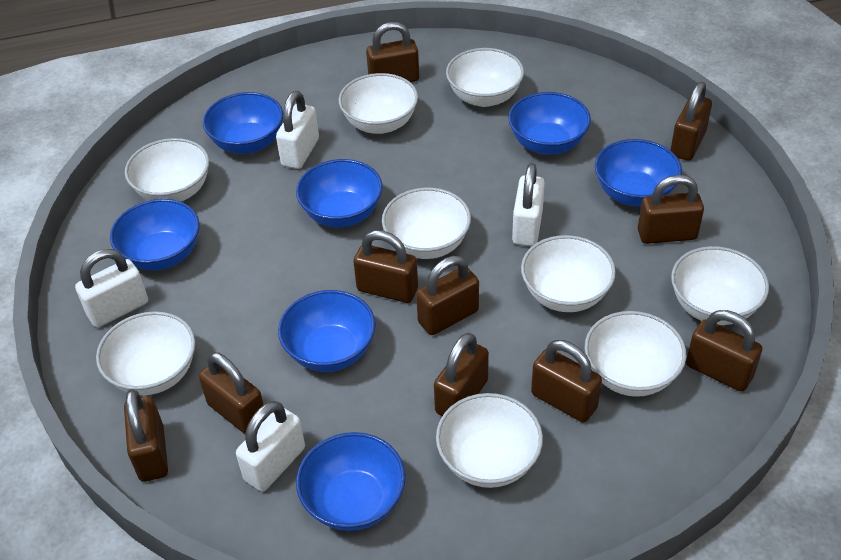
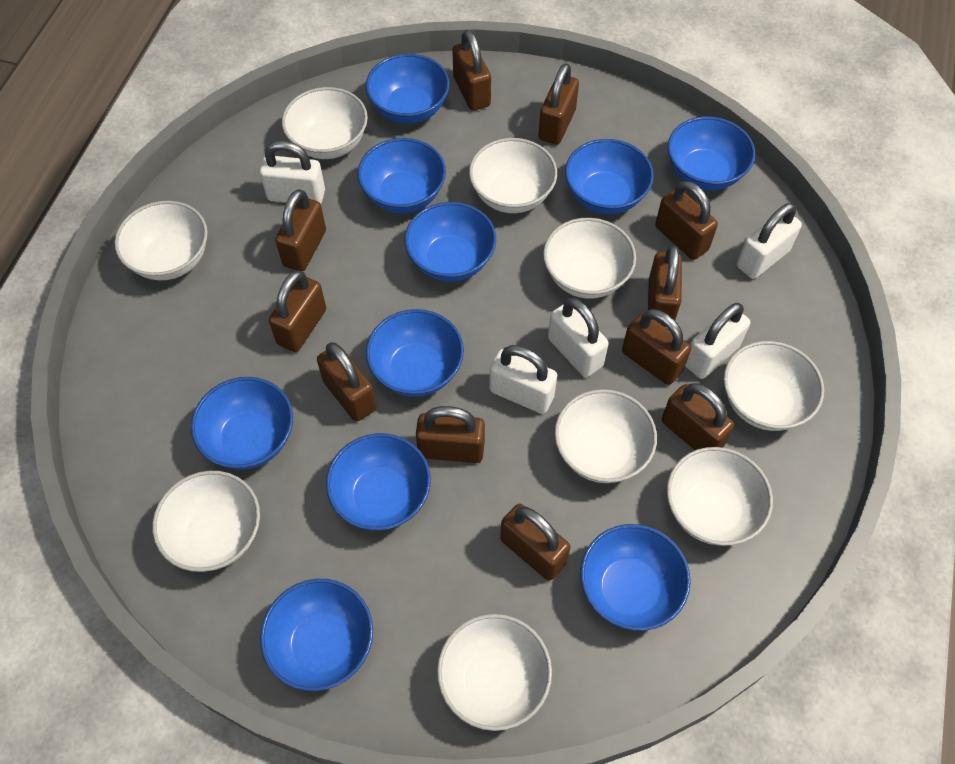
blue bowl: [110,199,200,271] [203,92,283,154] [278,290,376,372] [296,159,383,227] [296,432,405,531] [508,92,591,155] [595,139,682,207] = 7 -> [191,377,293,470] [260,579,373,691] [326,433,431,531] [358,138,446,213] [366,54,450,124] [366,309,464,397] [404,202,496,282] [565,139,654,214] [580,524,691,631] [668,116,755,191] = 10
brown padlock: [124,389,168,482] [199,352,267,434] [353,230,418,303] [366,22,419,82] [416,256,479,335] [434,333,489,416] [531,340,602,422] [638,175,704,244] [670,82,712,161] [686,310,762,392] = 10 -> [269,270,326,352] [275,189,326,271] [317,342,376,422] [416,406,485,463] [452,30,491,111] [500,503,570,581] [538,63,579,145] [622,309,691,385] [648,245,682,327] [655,181,718,260] [662,383,734,450] = 11
white padlock: [75,249,148,327] [236,401,305,492] [276,91,319,169] [512,163,545,246] = 4 -> [260,141,325,204] [489,345,557,414] [548,298,609,377] [685,303,750,379] [737,203,802,279] = 5

